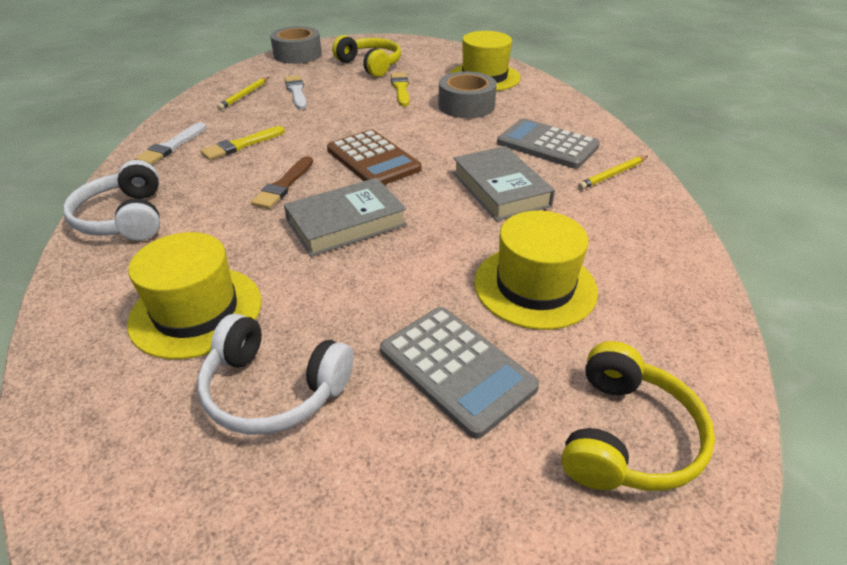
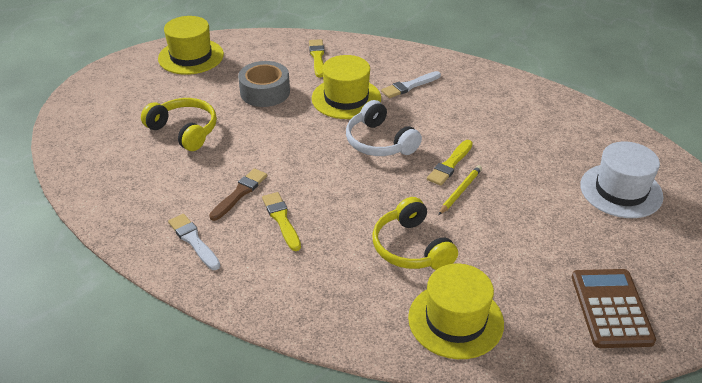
grey book: [284,178,407,257] [453,146,555,221] = 2 -> none = 0
grey calculator: [380,307,539,439] [497,118,600,169] = 2 -> none = 0
grey tape: [270,26,322,64] [438,72,497,118] = 2 -> [238,61,290,107] = 1
white hat: none = 0 -> [580,142,663,218] = 1
white headphones: [63,160,160,241] [197,313,353,435] = 2 -> [346,100,422,156] = 1
yellow brush: [200,126,285,160] [391,72,409,106] = 2 -> [262,192,301,251] [309,39,324,78] [427,140,473,186] = 3
yellow pencil: [217,77,269,110] [578,156,648,190] = 2 -> [438,165,482,215] = 1

